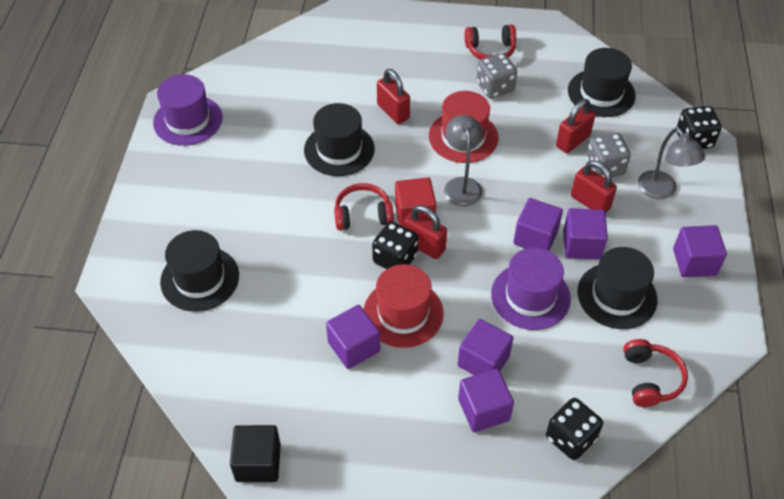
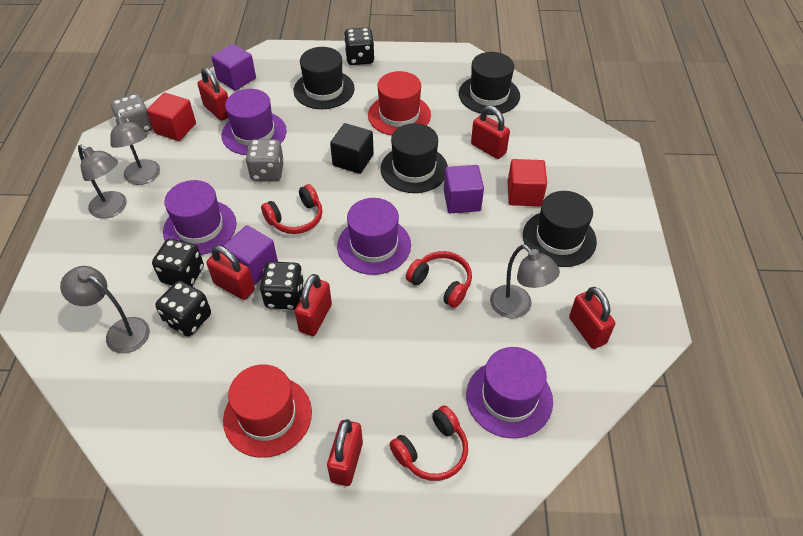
black dice: [372,222,418,269] [546,398,603,460] [676,106,722,149] = 3 -> [152,239,204,286] [155,281,211,336] [260,261,304,310] [344,28,374,65] = 4
grey lamp: [444,115,483,207] [638,128,705,200] = 2 -> [60,266,150,353] [78,145,127,219] [110,112,160,185] [490,245,560,319] = 4
purple cube: [326,305,380,369] [457,319,513,375] [458,369,514,432] [513,198,563,251] [563,208,608,260] [673,225,727,277] = 6 -> [211,44,256,91] [223,225,278,285] [444,165,484,213] = 3
purple hat: [153,74,223,146] [491,248,571,330] = 2 -> [163,180,237,255] [221,89,287,155] [337,198,411,275] [466,347,553,438] = 4
red cube: [395,177,436,227] = 1 -> [147,93,196,141] [507,159,547,206] = 2
red padlock: [377,69,410,124] [404,205,447,259] [556,99,596,153] [571,160,617,213] = 4 -> [197,68,228,121] [206,245,255,300] [295,274,332,336] [327,419,363,486] [471,106,510,159] [569,287,615,349] = 6

